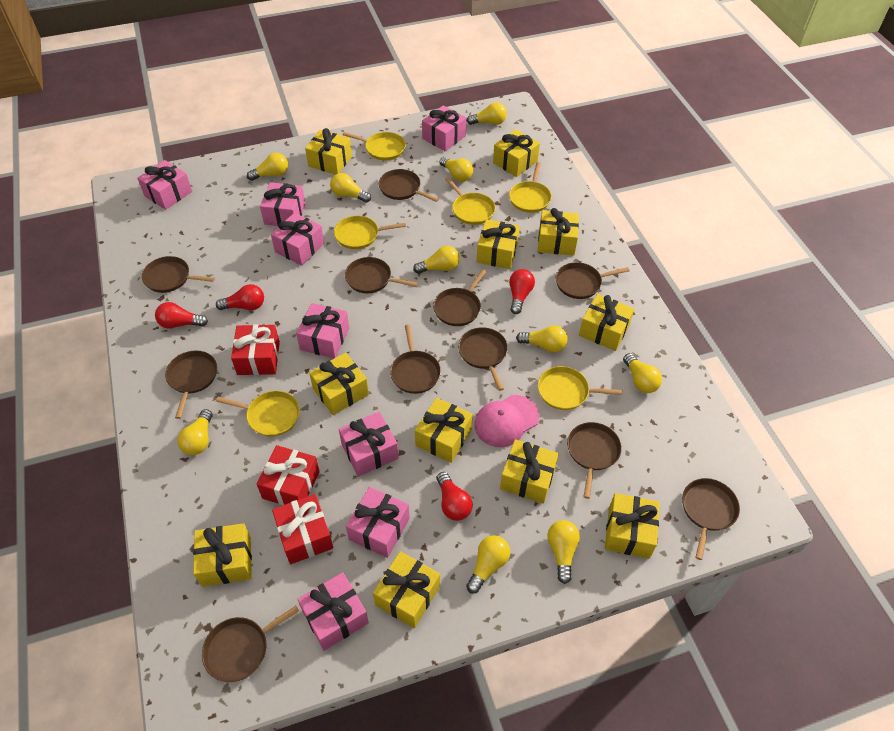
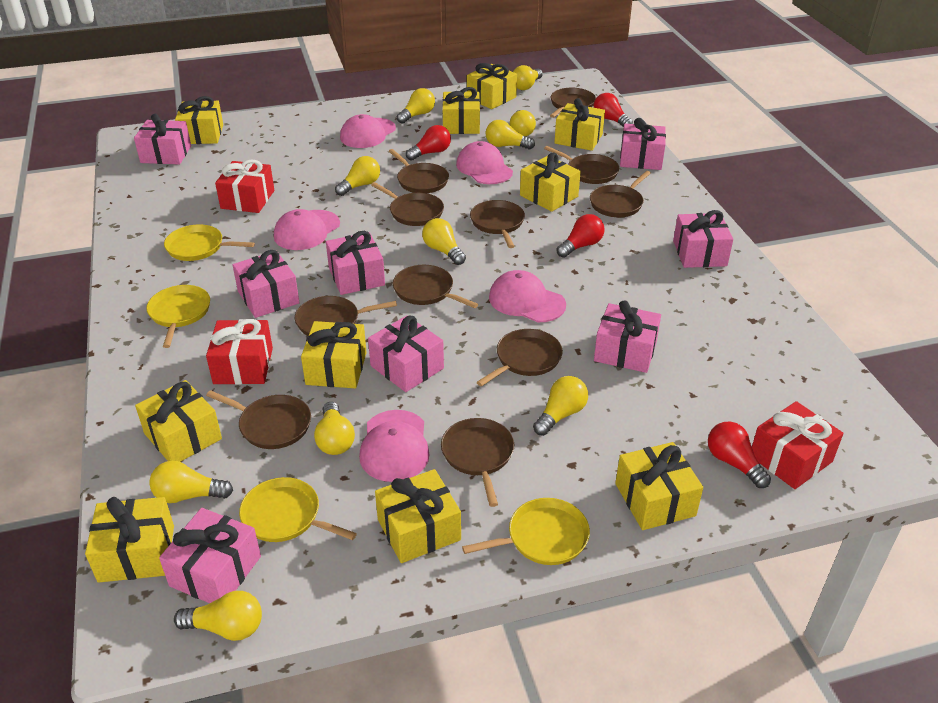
pink cap: [474,395,539,447] = 1 -> [274,209,340,250] [340,114,396,148] [359,410,430,482] [456,141,513,184] [489,270,566,322] = 5
yellow gift: [193,523,252,587] [305,128,352,175] [309,353,369,415] [373,551,440,628] [415,398,473,463] [477,219,520,269] [493,129,540,177] [500,439,559,503] [538,208,579,256] [579,294,634,351] [605,493,660,559] = 11 -> [85,497,174,583] [135,380,222,462] [175,96,223,144] [301,321,367,388] [375,469,461,563] [442,87,480,134] [467,63,517,109] [520,152,581,212] [554,98,605,151] [615,442,703,530] = 10
yellow pan: [216,391,300,437] [334,216,406,249] [343,132,406,161] [445,177,495,225] [509,162,552,213] [538,366,622,410] = 6 -> [146,285,210,348] [164,224,255,261] [239,477,357,542] [462,498,590,565] = 4

